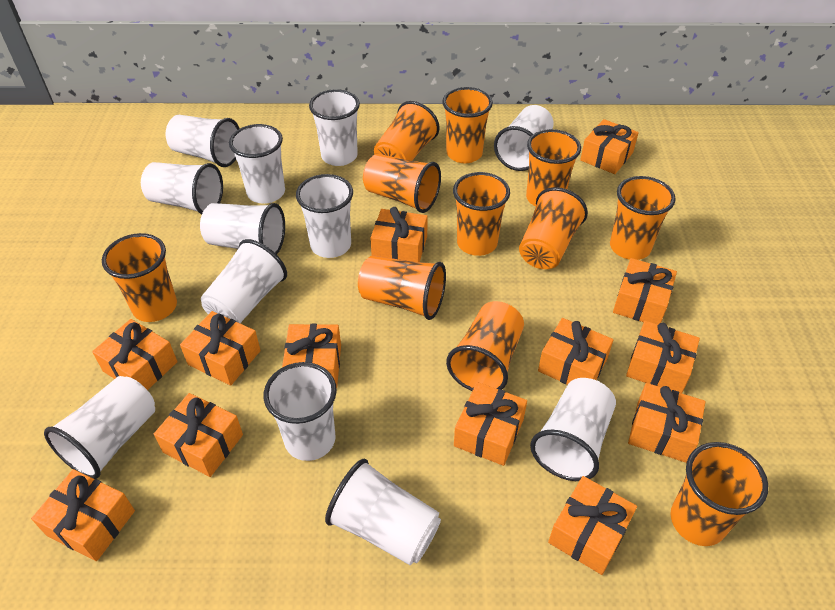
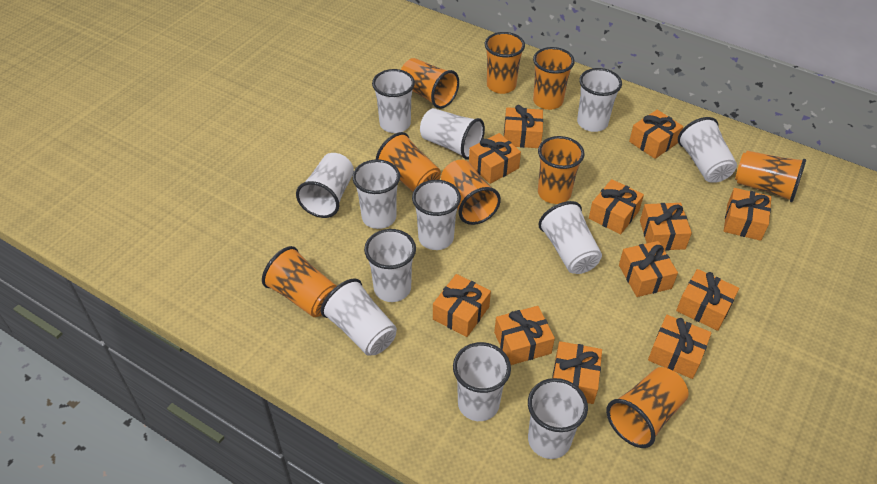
orange cup: [102,233,177,322] [358,255,446,320] [363,154,441,213] [374,101,440,161] [442,87,493,163] [446,301,524,391] [453,172,510,256] [519,187,588,269] [526,129,581,206] [610,176,676,260] [670,442,768,546] = 11 -> [262,246,336,317] [376,132,441,192] [401,58,459,109] [441,160,501,225] [485,32,525,94] [533,47,575,110] [538,136,585,204] [606,367,689,448] [735,151,806,202] = 9
orange gift: [31,469,135,561] [92,319,178,390] [154,393,243,477] [180,311,261,386] [282,324,341,388] [371,207,428,262] [454,382,527,466] [538,318,613,385] [548,476,637,575] [580,119,639,174] [613,258,677,324] [626,321,700,393] [628,383,705,463] = 13 -> [433,274,491,337] [469,133,521,184] [494,306,555,365] [504,105,543,148] [552,341,602,404] [589,179,644,234] [619,241,678,297] [629,110,683,159] [640,203,692,251] [648,315,711,379] [676,269,739,331] [724,188,771,241] = 12

